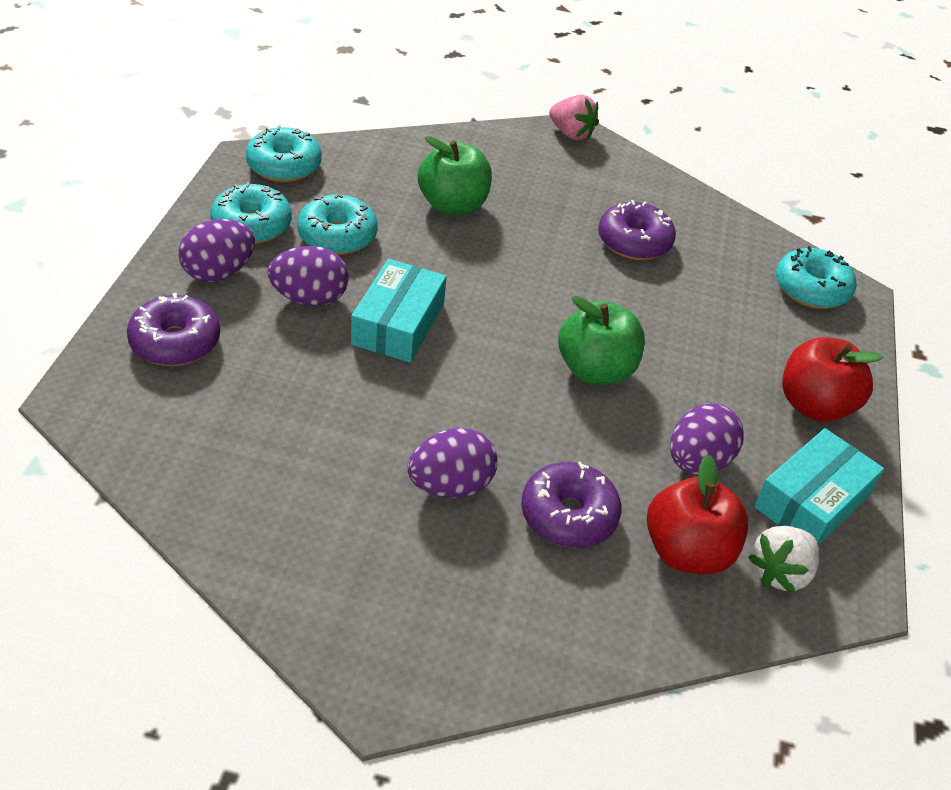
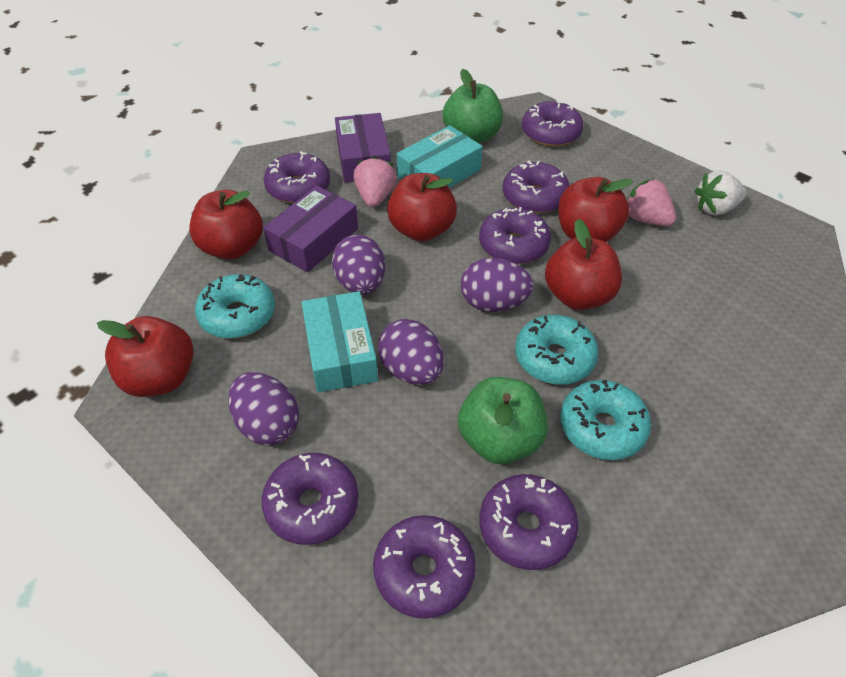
pink strawberry: [549,95,599,140] = 1 -> [353,156,396,207] [627,178,676,226] = 2
purple box: none = 0 -> [263,186,358,272] [335,113,391,183] = 2
purple donut: [127,293,220,366] [521,462,622,548] [598,200,676,260] = 3 -> [261,453,359,545] [263,151,330,203] [373,515,476,619] [479,207,551,264] [479,474,579,570] [503,160,570,213] [522,100,583,147] = 7
red apple: [647,455,749,574] [782,337,883,422] = 2 -> [97,316,194,397] [189,190,263,260] [387,173,457,241] [545,219,622,310] [558,177,633,242] = 5
turquoise donut: [210,182,292,244] [246,125,322,182] [297,193,378,255] [776,246,856,309] = 4 -> [195,274,275,339] [515,315,598,385] [560,380,651,460] = 3

